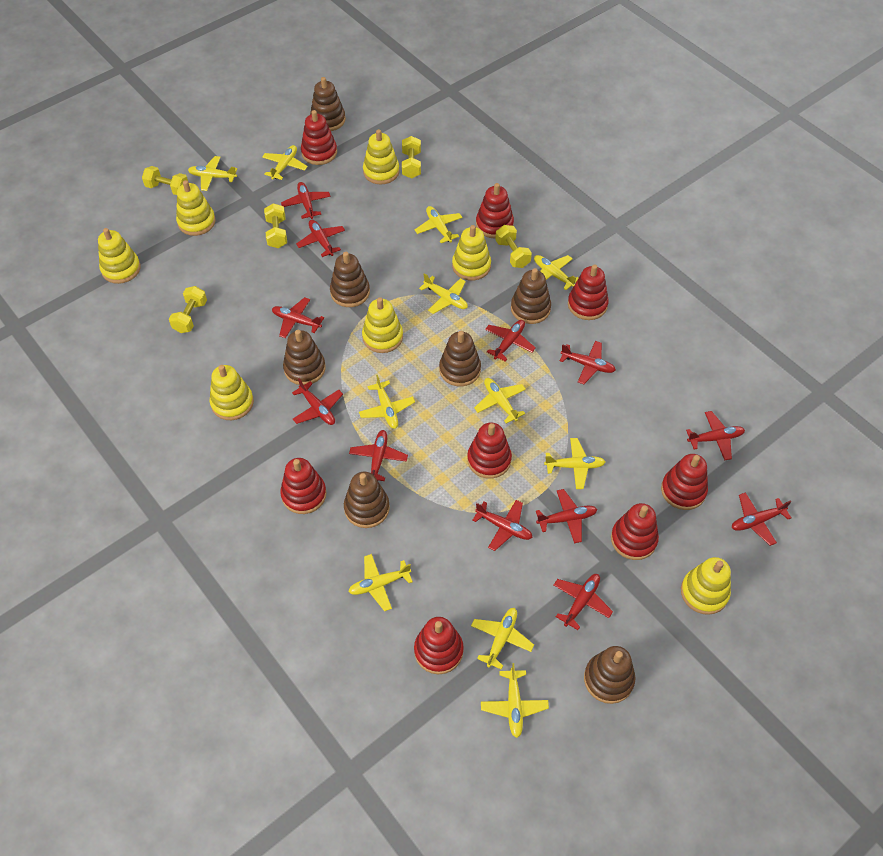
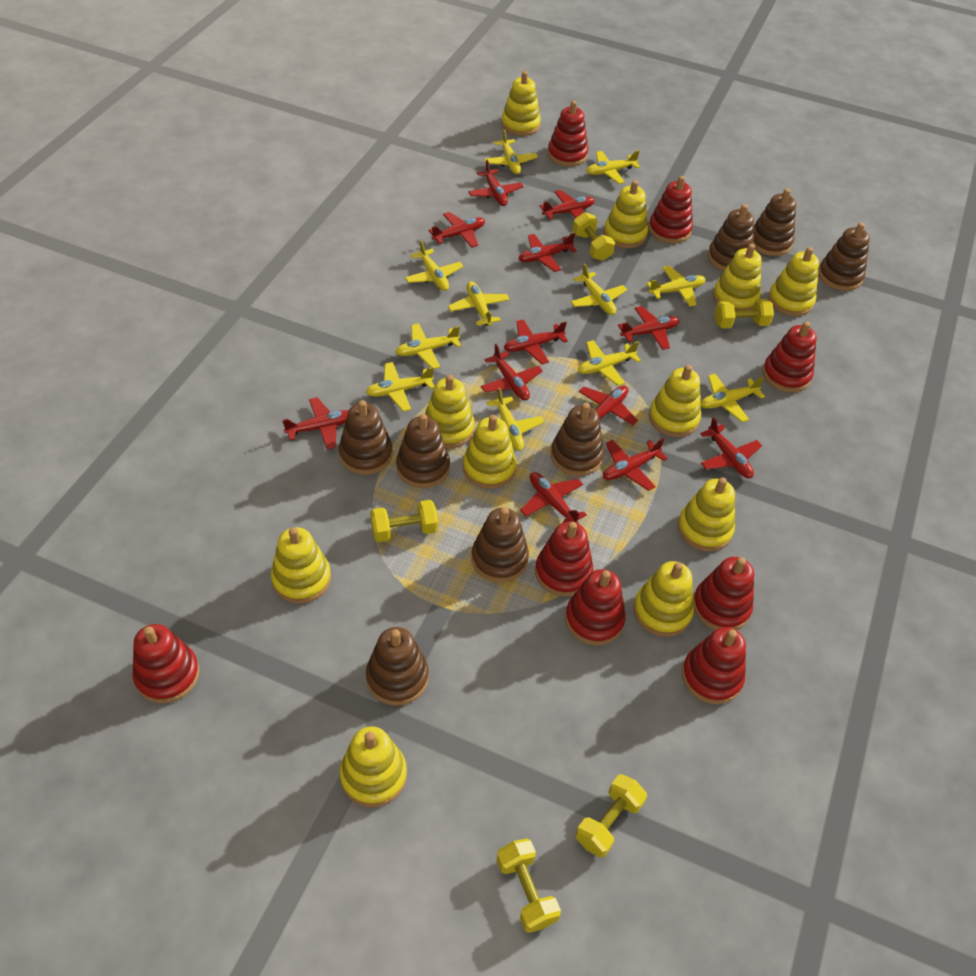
brown stacking toy: [283,330,326,385] [310,77,346,131] [330,252,370,307] [344,472,390,528] [439,331,481,386] [511,268,551,324] [584,646,636,704] = 7 -> [339,400,393,475] [366,627,429,705] [396,414,450,488] [471,507,529,583] [551,403,604,476] [708,204,754,271] [753,188,796,256] [818,223,870,291] = 8
yellow stacking toy: [98,228,141,284] [176,180,216,236] [210,365,254,420] [362,297,403,353] [363,129,399,185] [452,225,491,281] [681,557,731,615] = 7 -> [271,527,331,604] [340,726,407,807] [425,375,475,449] [463,415,517,489] [501,71,541,136] [604,180,648,248] [634,561,694,637] [649,365,701,437] [678,478,735,552] [713,244,762,310] [768,247,819,316] = 11

